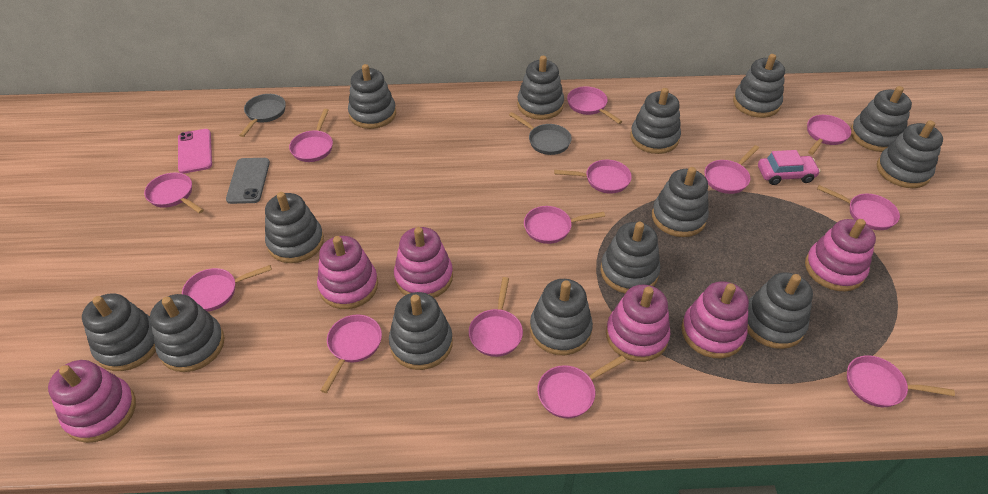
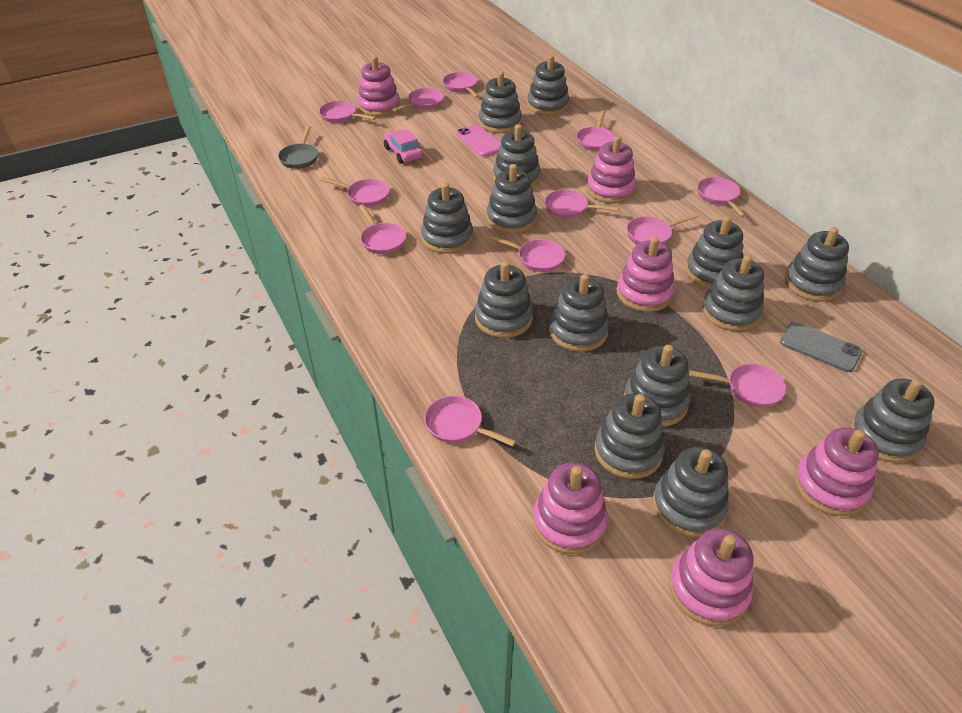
grey pan: [239,94,286,137] [509,112,572,155] = 2 -> [278,126,318,169] = 1
pink pan: [144,172,204,214] [182,265,272,312] [289,109,333,162] [320,315,382,393] [469,277,523,357] [524,206,605,244] [537,355,626,418] [554,160,632,194] [567,86,623,124] [705,145,759,194] [807,115,851,155] [817,185,900,230] [847,355,955,407] = 13 -> [319,101,376,123] [321,177,390,207] [359,205,406,254] [392,88,444,112] [424,396,516,446] [443,72,479,98] [489,235,565,272] [545,190,619,218] [576,111,615,151] [627,213,698,244] [689,363,786,408] [697,177,746,217] = 12

